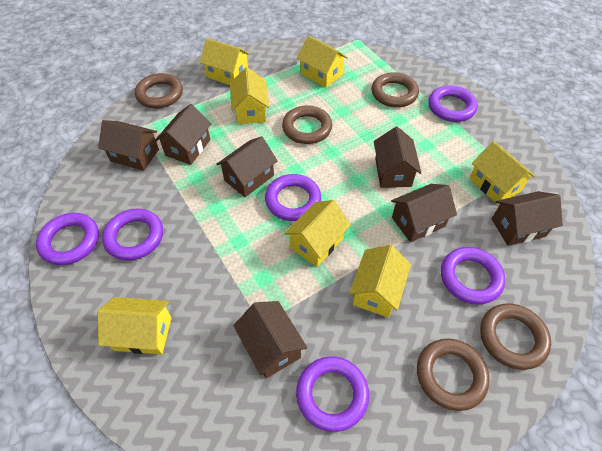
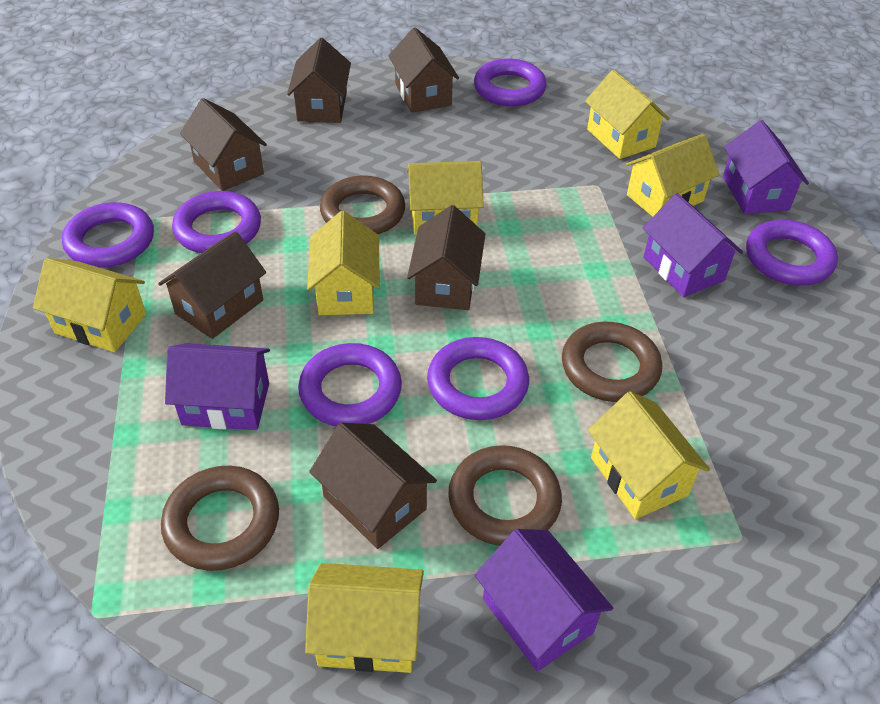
brown house: [98,120,159,171] [155,104,212,165] [216,136,278,197] [233,301,307,378] [374,127,421,188] [391,184,457,242] [492,191,563,246] = 7 -> [158,231,266,339] [180,98,267,191] [287,38,351,123] [309,422,437,549] [388,28,459,113] [407,205,485,310] = 6
brown ring: [135,73,183,108] [282,105,332,144] [371,72,419,108] [417,338,490,411] [480,303,551,370] = 5 -> [161,466,279,571] [320,175,405,234] [448,445,562,546] [562,322,662,402] = 4
purple house: none = 0 -> [165,343,270,430] [475,529,613,671] [643,193,743,297] [723,120,809,214] = 4

